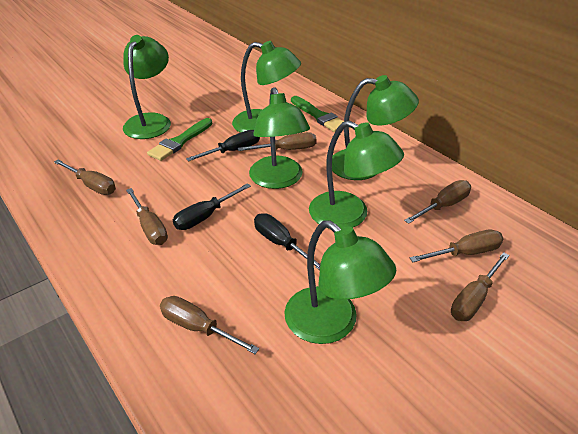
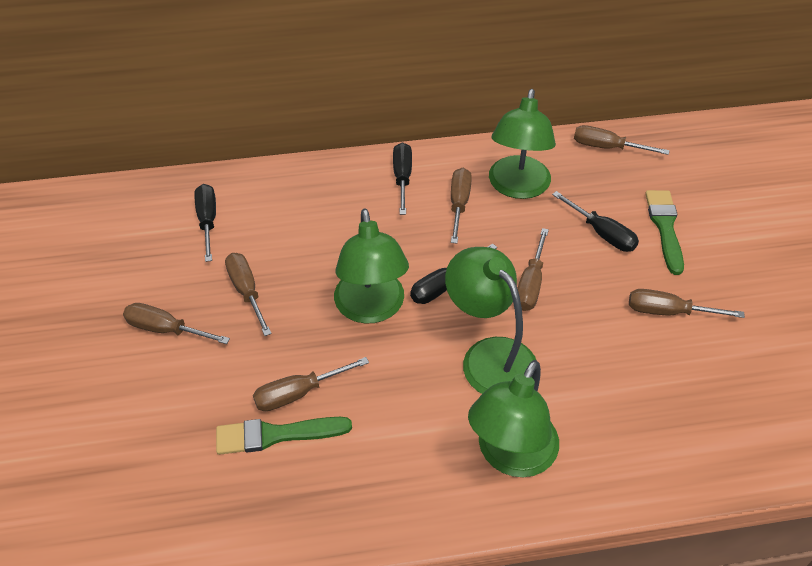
black screwdriver: [173,183,251,230] [186,130,260,162] [254,213,321,270] = 3 -> [194,184,216,262] [393,142,412,215] [410,244,497,304] [552,191,639,252] = 4
green lamp: [123,35,171,139] [232,41,301,133] [249,87,310,189] [284,220,396,344] [309,121,404,228] [332,75,419,180] = 6 -> [334,208,409,323] [445,247,536,394] [468,360,559,477] [489,89,556,199] = 4

